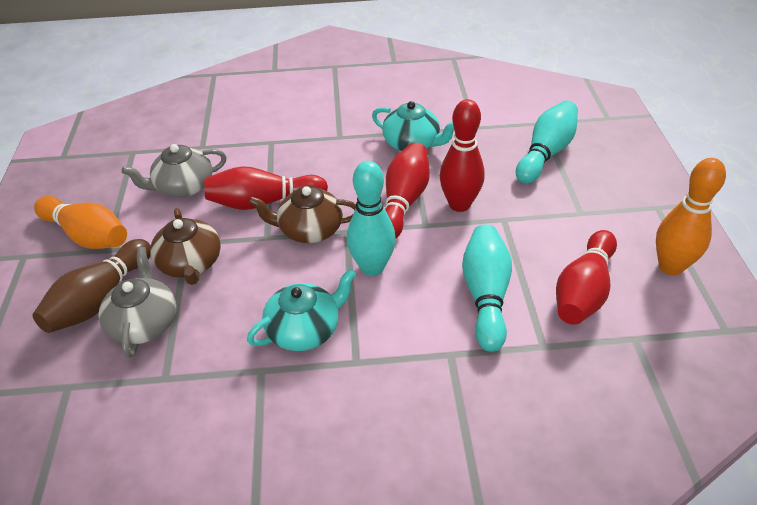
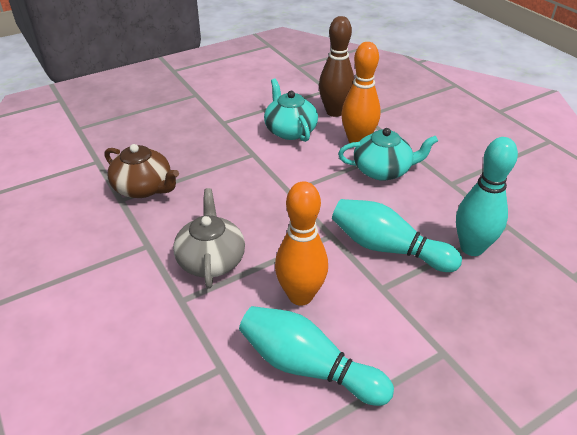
brown teapot: [150,208,221,285] [249,186,356,243] = 2 -> [105,144,179,198] = 1
grey teapot: [98,247,176,358] [122,144,227,197] = 2 -> [173,188,245,289] = 1
red bowling pin: [204,166,328,210] [385,142,430,239] [440,99,485,212] [556,230,617,325] = 4 -> none = 0

